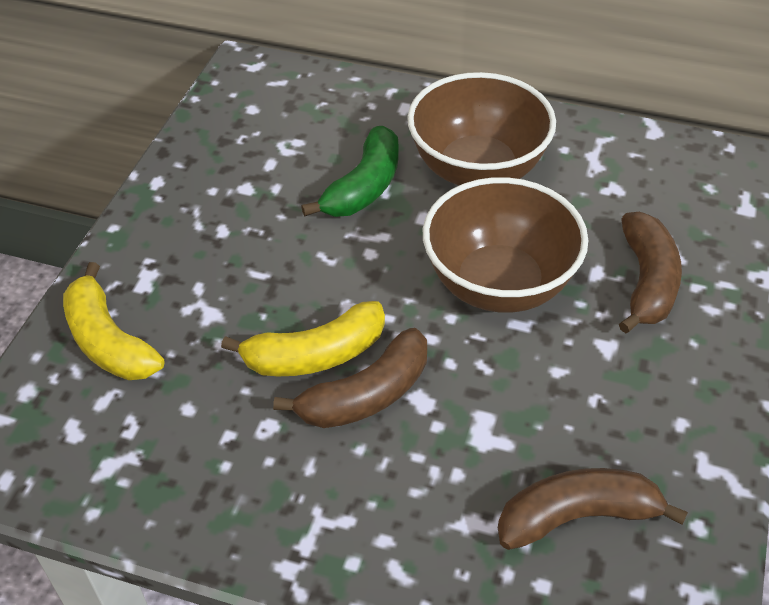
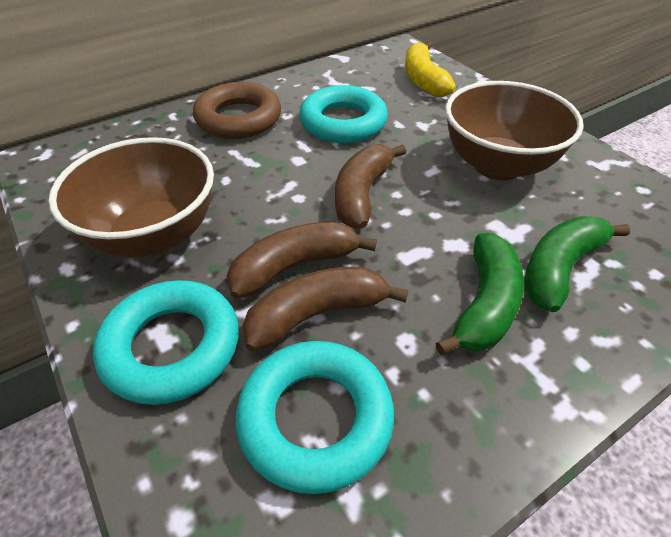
brown ring: none = 0 -> [193,82,281,139] = 1
green banana: [301,126,399,217] = 1 -> [435,233,524,355] [525,216,630,312] = 2
turquoise ring: none = 0 -> [93,280,239,405] [236,341,394,494] [299,85,388,143] = 3
yellow banana: [63,262,164,380] [221,301,385,376] = 2 -> [405,42,456,97] = 1

